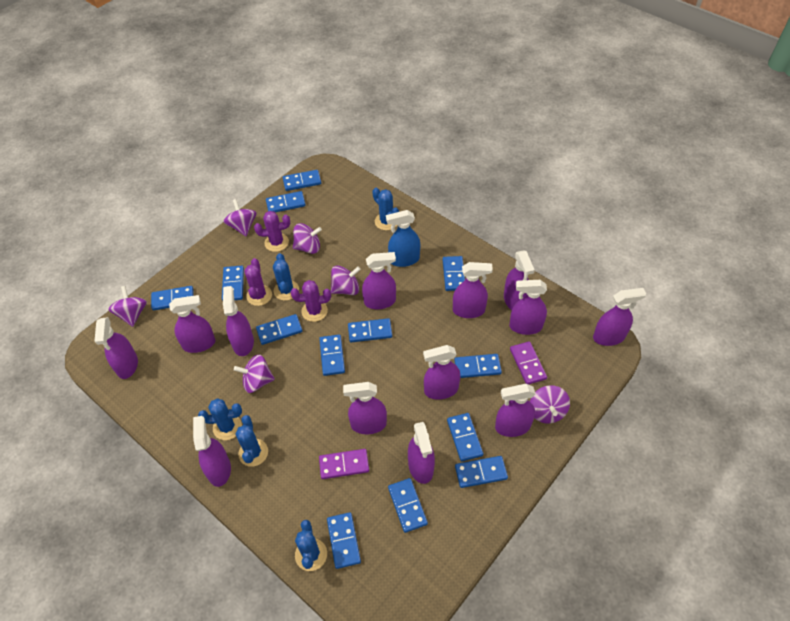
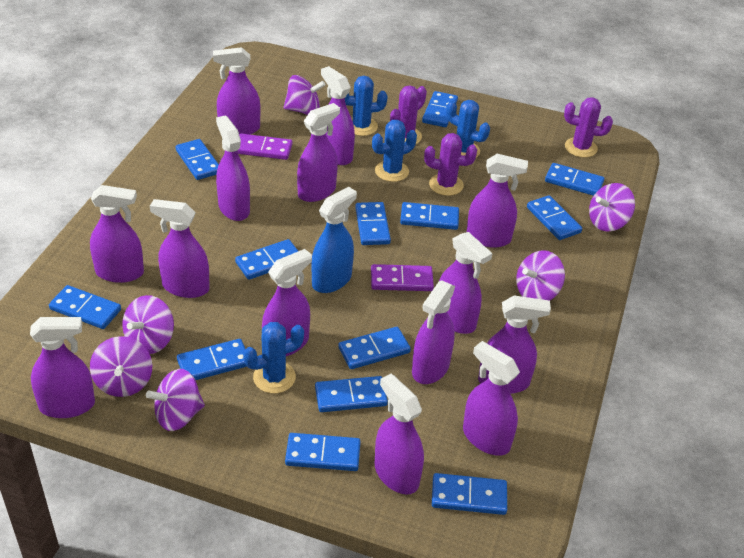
blue cactus: [198,398,242,440] [235,415,268,467] [273,253,299,301] [295,520,327,571] [372,188,399,230] = 5 -> [243,322,304,393] [345,76,388,136] [372,120,417,182] [446,100,490,158] = 4
purple spray bottle: [95,317,138,379] [169,295,216,353] [193,416,231,487] [223,286,254,356] [343,382,387,434] [362,252,396,309] [408,422,435,484] [423,345,461,400] [453,262,493,318] [495,384,535,437] [504,250,535,310] [509,280,547,335] [593,288,646,346] = 13 -> [30,317,95,418] [90,185,144,283] [150,199,210,298] [213,47,261,135] [216,115,250,221] [262,249,312,356] [297,103,340,202] [321,66,355,165] [375,374,424,494] [412,280,455,384] [439,232,493,334] [463,341,520,456] [467,154,528,248] [478,295,551,394] = 14

